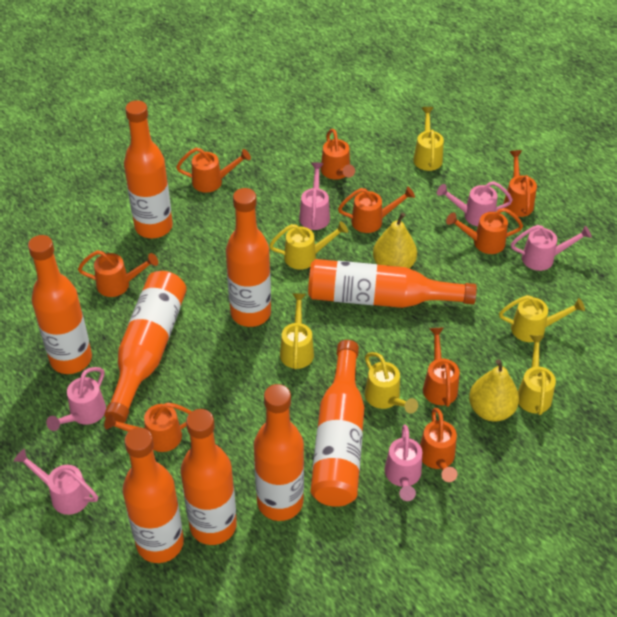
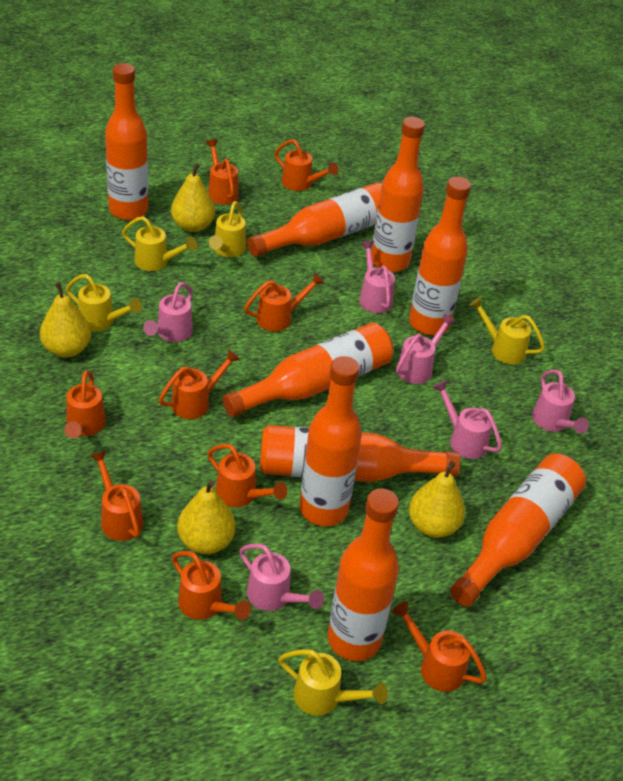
yellow pear: [373,213,417,269] [469,359,519,422] = 2 -> [40,282,91,358] [171,163,215,232] [177,480,236,554] [409,461,465,538] = 4
yellow watering can: [269,221,348,270] [280,293,314,369] [365,352,418,414] [413,107,444,171] [499,295,585,342] [518,335,556,415] = 6 -> [66,274,142,331] [122,216,197,271] [209,201,246,257] [278,649,388,715] [469,297,545,364] = 5

